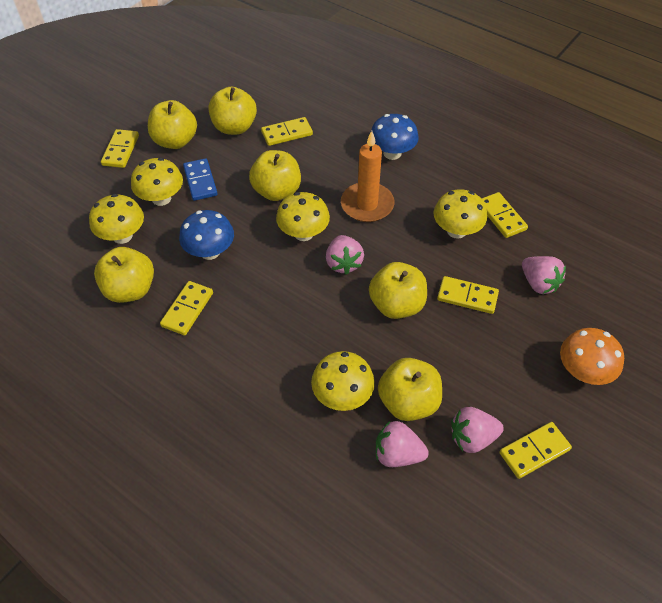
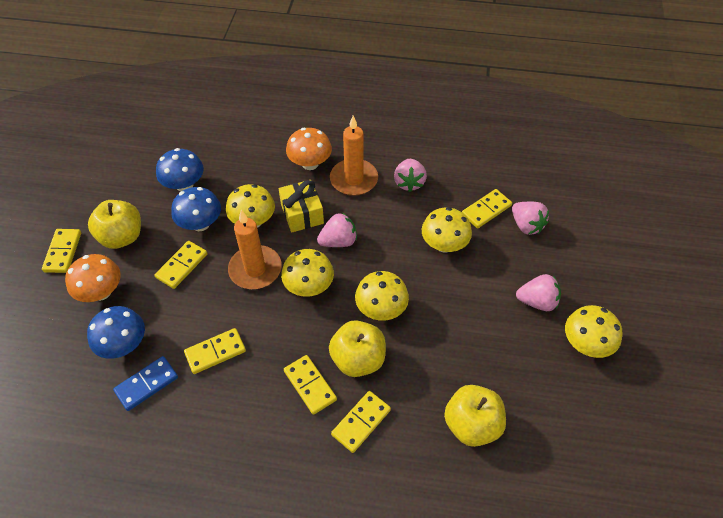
blue mushroom: [179,210,234,260] [370,114,418,160] = 2 -> [87,306,145,359] [156,148,204,192] [171,187,221,231] = 3
orange candle: [341,131,395,222] = 1 -> [228,210,282,289] [330,116,378,196] = 2
orange mushroom: [560,328,624,385] = 1 -> [65,254,121,302] [286,128,332,170] = 2
yellow apple: [94,247,154,303] [148,100,197,149] [208,86,257,135] [249,150,301,201] [369,262,427,319] [378,358,442,421] = 6 -> [88,200,141,249] [329,320,386,377] [444,385,506,447] = 3
yellow gift: none = 0 -> [279,180,324,232] = 1

